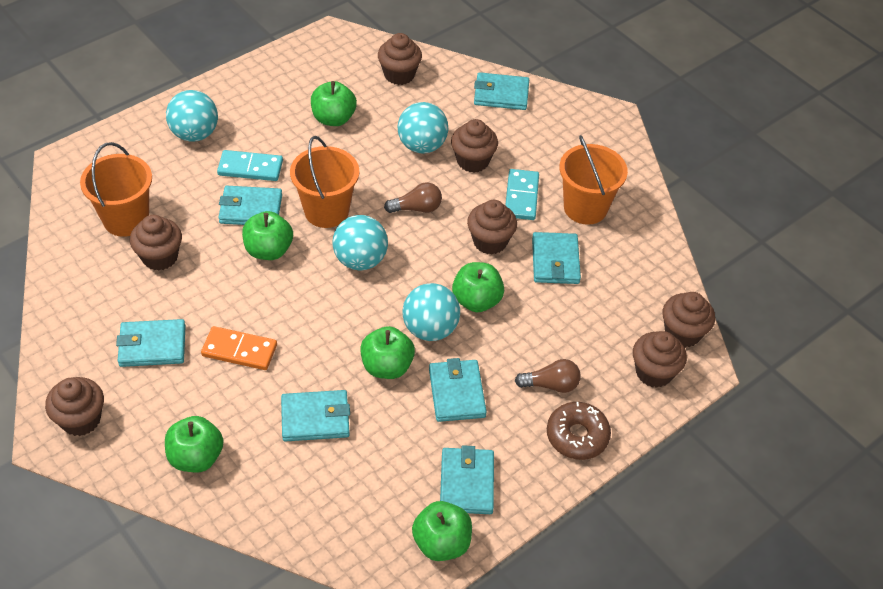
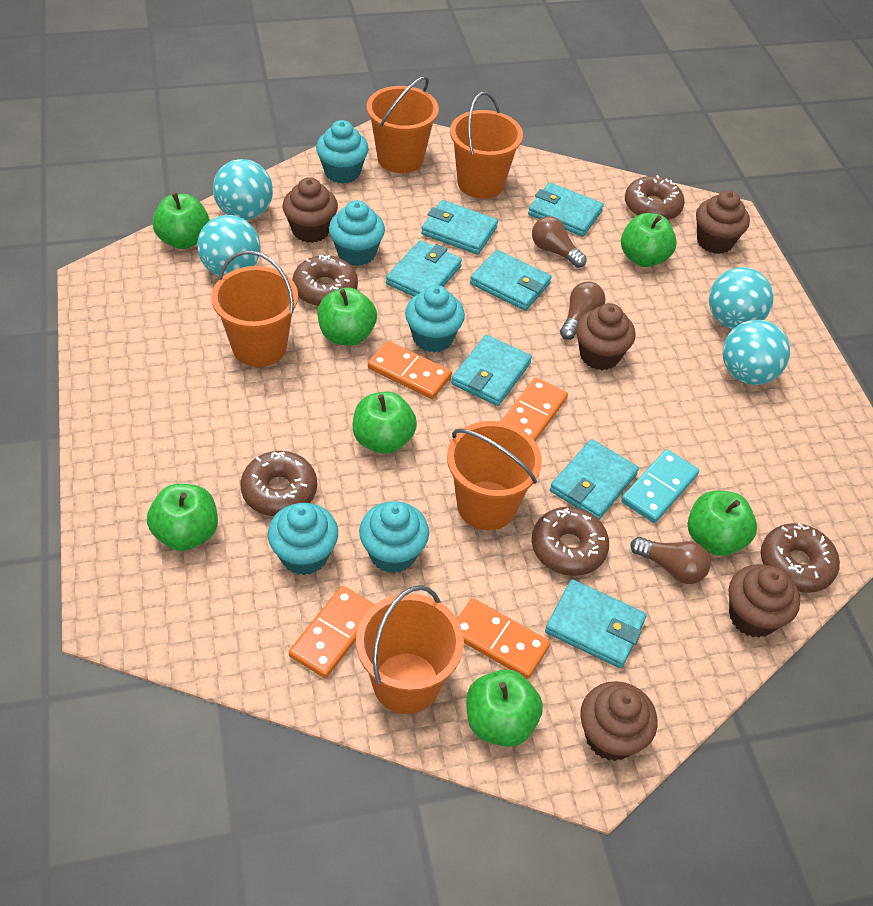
brown cupcake: [45,377,104,436] [130,215,182,271] [378,33,422,85] [451,119,498,173] [467,200,517,255] [633,331,687,388] [663,292,715,348] = 7 -> [282,177,338,243] [576,303,636,370] [580,681,657,761] [696,190,750,254] [729,564,800,638] = 5
brown donut: [547,402,611,460] = 1 -> [240,451,317,516] [292,255,358,306] [532,507,609,576] [625,175,685,220] [761,523,840,593] = 5
brown light bulb: [384,182,442,213] [515,359,581,393] = 2 -> [532,216,587,268] [560,281,606,340] [631,537,711,584] = 3
green apple: [165,416,224,472] [242,211,293,260] [311,81,357,126] [360,326,415,379] [412,501,472,561] [452,262,504,312] = 6 -> [147,484,218,551] [152,193,210,249] [318,288,377,346] [353,392,417,454] [466,669,543,747] [621,213,677,267] [688,490,757,556] = 7
orange bucket: [80,142,152,237] [290,136,359,228] [559,135,628,225] = 3 -> [211,250,298,367] [356,585,464,714] [367,76,439,173] [447,421,542,530] [450,92,523,199] = 5
orange domino: [201,326,277,370] = 1 -> [289,586,375,678] [368,341,452,399] [457,598,550,679] [500,377,568,441] = 4
turquoise cupcake: none = 0 -> [268,503,338,575] [316,120,369,184] [329,200,385,266] [359,501,429,573] [405,285,465,353] = 5
turquoise domino: [217,150,283,181] [505,169,539,220] = 2 -> [621,449,699,523] = 1

